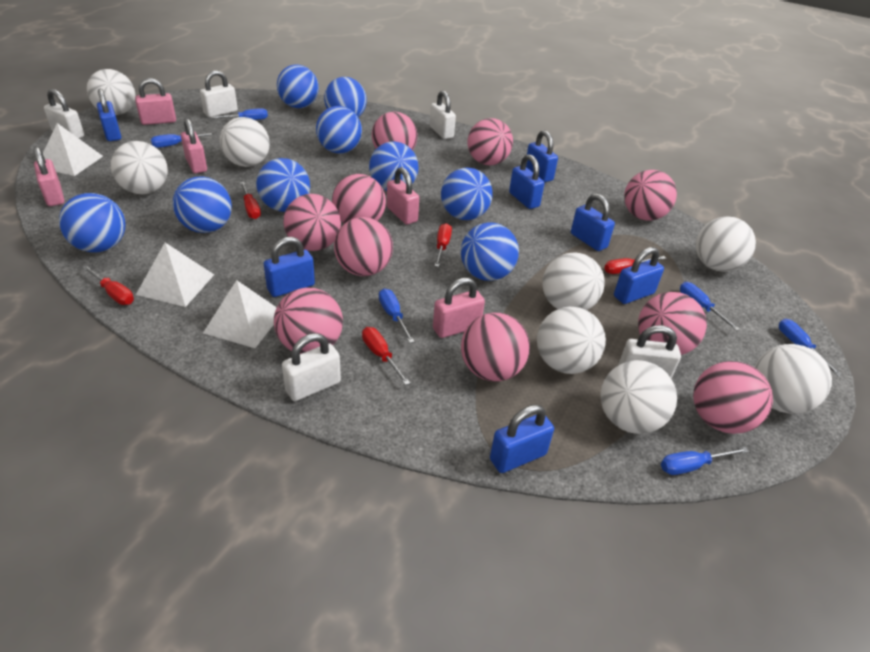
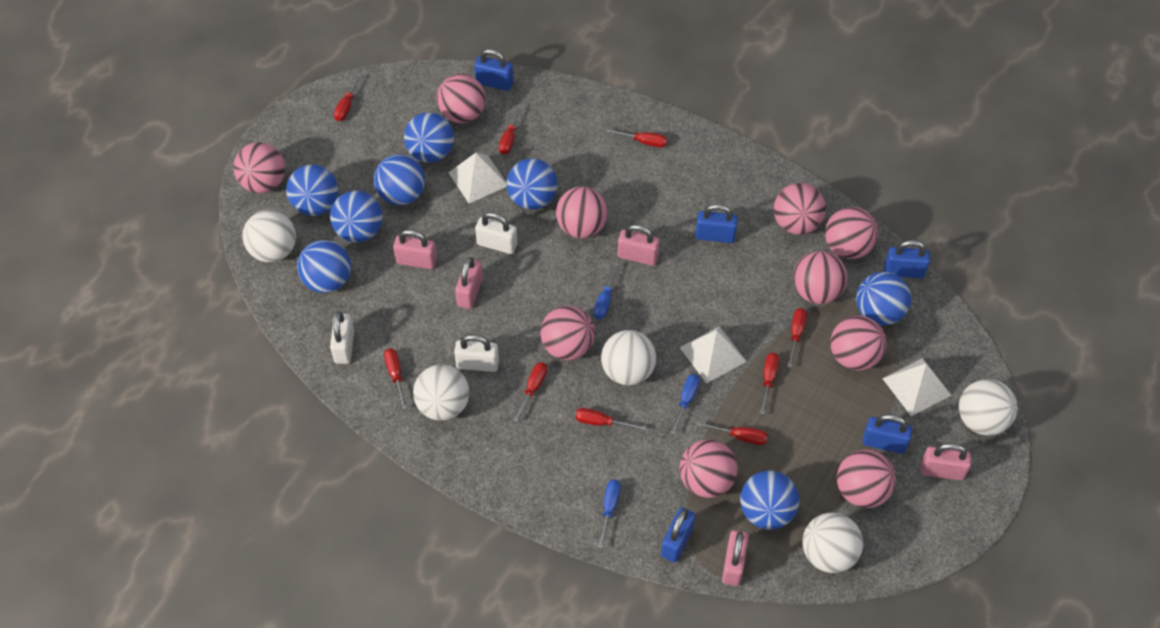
blue ball: [59,193,125,252] [173,177,232,233] [256,158,310,212] [277,65,319,108] [316,106,362,154] [324,77,367,117] [369,142,419,191] [441,168,493,220] [461,222,519,281] = 9 -> [286,165,338,216] [297,240,351,293] [330,191,383,243] [374,154,425,205] [404,112,454,163] [506,158,558,210] [740,470,799,530] [856,272,911,325] = 8
blue padlock: [97,89,121,141] [264,237,315,297] [490,405,554,473] [509,154,545,209] [526,130,558,182] [571,194,615,251] [614,247,664,304] = 7 -> [474,49,513,91] [661,507,695,562] [695,204,738,243] [862,414,912,454] [884,240,930,278] = 5
blue screwdriver: [151,133,212,148] [211,108,268,120] [379,289,415,343] [661,447,749,475] [680,282,740,331] [779,319,842,376] = 6 -> [593,263,619,319] [598,479,621,548] [670,374,700,435] = 3
red screwdriver: [82,265,134,305] [240,182,261,219] [362,327,410,385] [435,223,452,267] [604,256,667,274] = 5 -> [334,73,362,121] [384,348,407,409] [499,105,522,155] [513,362,547,422] [575,408,646,430] [605,129,667,147] [696,422,768,445] [760,353,779,415] [787,308,807,368] = 9
white ball: [87,69,135,115] [111,141,168,194] [220,117,270,167] [537,307,606,374] [543,252,605,310] [601,360,677,434] [696,216,756,272] [754,344,832,414] = 8 -> [242,210,296,262] [413,365,469,421] [601,330,656,385] [802,512,863,573] [959,379,1018,436] = 5
white padlock: [44,89,84,139] [200,70,238,117] [282,333,341,401] [430,91,456,139] [618,325,681,379] = 5 -> [330,311,354,364] [454,334,499,372] [475,212,517,254] = 3

